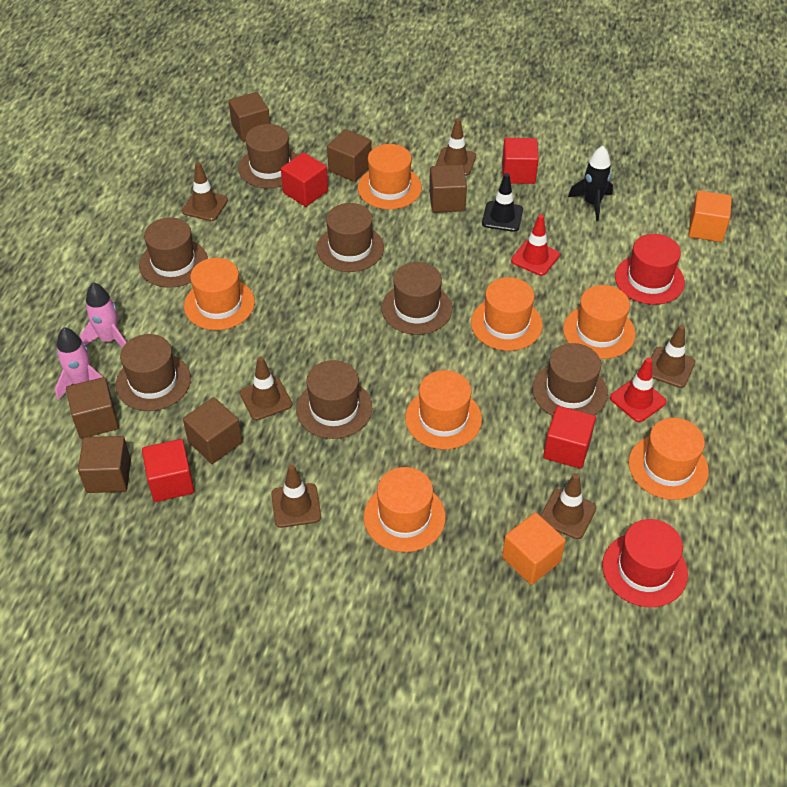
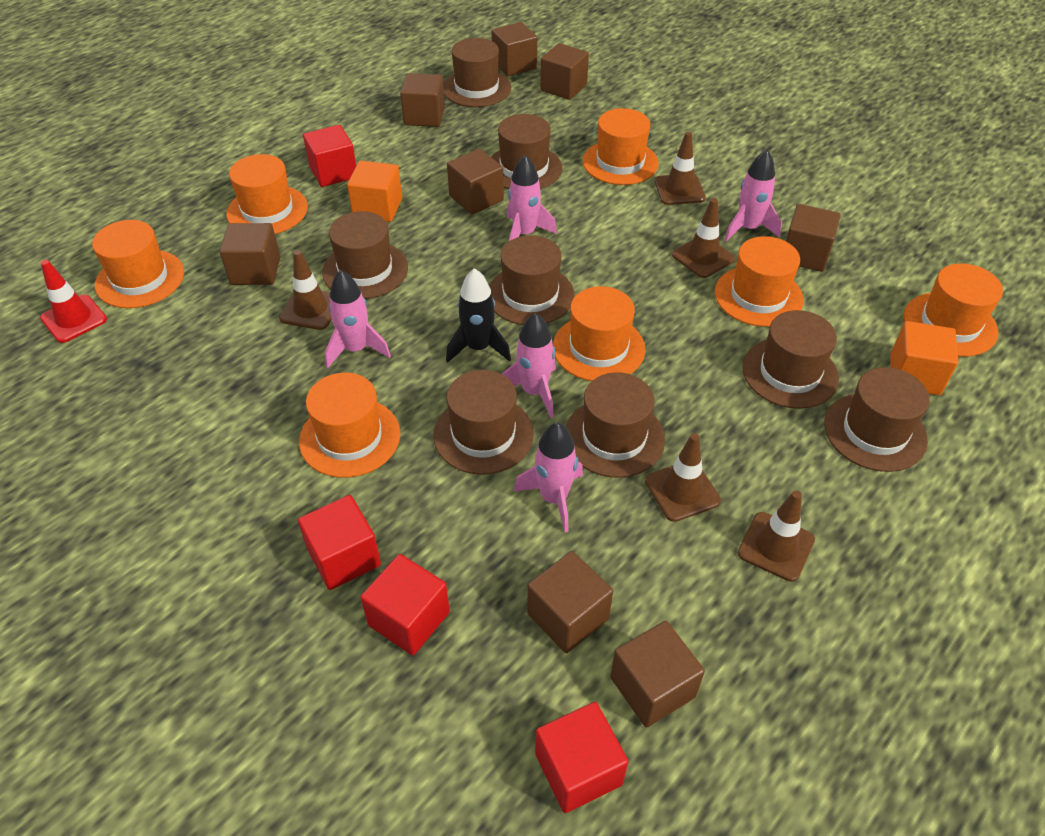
black traffic cone: [482,173,523,232] = 1 -> none = 0
brown cube: [66,377,119,439] [78,436,131,493] [183,397,242,464] [229,92,270,142] [327,129,372,182] [429,165,467,213] = 6 -> [220,223,280,285] [400,73,445,127] [447,149,504,215] [492,22,537,76] [527,551,613,653] [540,43,589,100] [610,621,705,727] [786,204,841,272] = 8
brown hat: [115,334,191,411] [139,217,208,288] [238,124,298,188] [296,360,372,439] [317,203,384,272] [382,262,452,335] [532,343,608,416] = 7 -> [322,211,408,299] [433,370,534,475] [443,38,511,107] [489,235,575,325] [491,114,562,189] [566,372,665,478] [742,310,839,409] [824,367,930,472] = 8
brown traffic cone: [182,162,228,221] [240,356,292,420] [271,465,321,528] [435,118,476,176] [540,473,596,539] [651,325,695,388] = 6 -> [279,250,332,330] [645,433,721,522] [655,132,706,205] [672,198,735,278] [738,490,815,582] = 5
pink rocket: [55,327,110,400] [80,282,126,348] = 2 -> [325,270,391,369] [502,313,556,418] [507,155,557,241] [514,422,583,533] [724,150,782,242] = 5
red hat: [602,519,688,607] [615,234,685,305] = 2 -> none = 0
red traffic cone: [511,214,560,276] [610,357,666,422] = 2 -> [40,260,107,343] = 1

